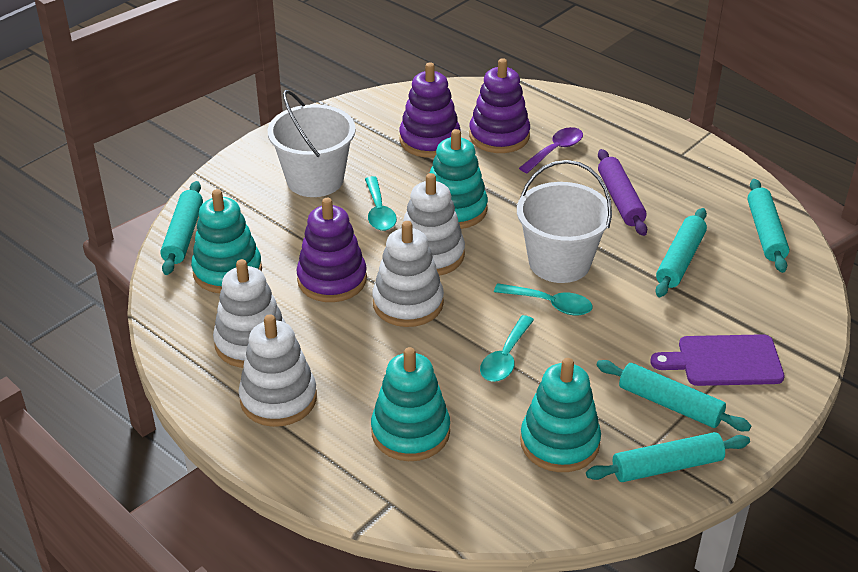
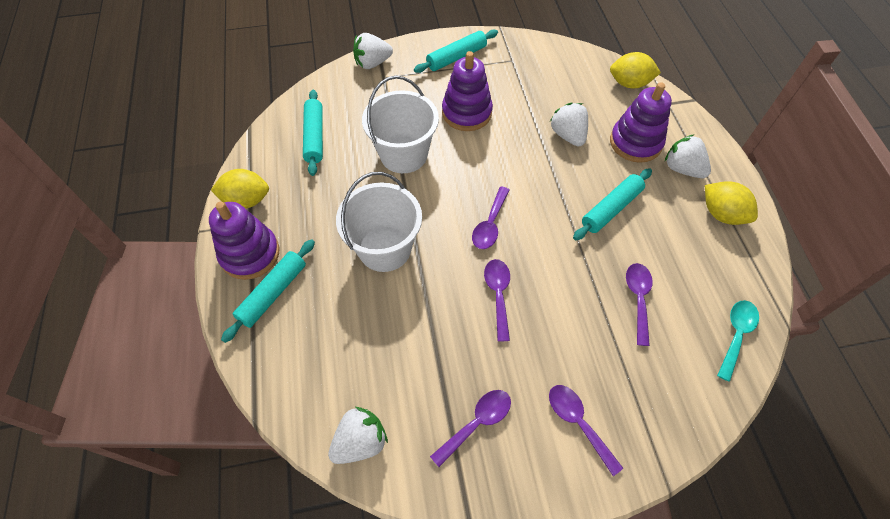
purple cutting board: [650,334,784,386] = 1 -> none = 0
purple rolling pin: [598,149,647,236] = 1 -> none = 0
purple spoon: [519,127,583,173] = 1 -> [430,390,511,467] [472,187,510,249] [484,259,510,342] [549,385,623,476] [626,263,653,346] = 5
turquoise rolling pin: [160,181,203,275] [586,432,750,482] [597,360,751,431] [656,208,707,297] [747,179,789,273] = 5 -> [221,239,315,343] [303,90,323,176] [414,29,498,73] [573,168,652,240] = 4
turquoise spoon: [365,176,397,231] [480,315,534,382] [494,283,593,316] = 3 -> [717,300,759,382] = 1
turquoise stacking toy: [191,189,262,293] [371,347,450,461] [430,129,488,229] [520,358,601,472] = 4 -> none = 0
white stacking toy: [213,259,286,368] [239,314,317,427] [372,221,444,327] [401,173,465,276] = 4 -> none = 0
white strawberry: none = 0 -> [328,407,388,464] [353,33,393,69] [550,103,588,147] [665,135,711,178] = 4
yellow lemon: none = 0 -> [211,169,269,209] [610,52,661,88] [705,181,758,225] = 3

